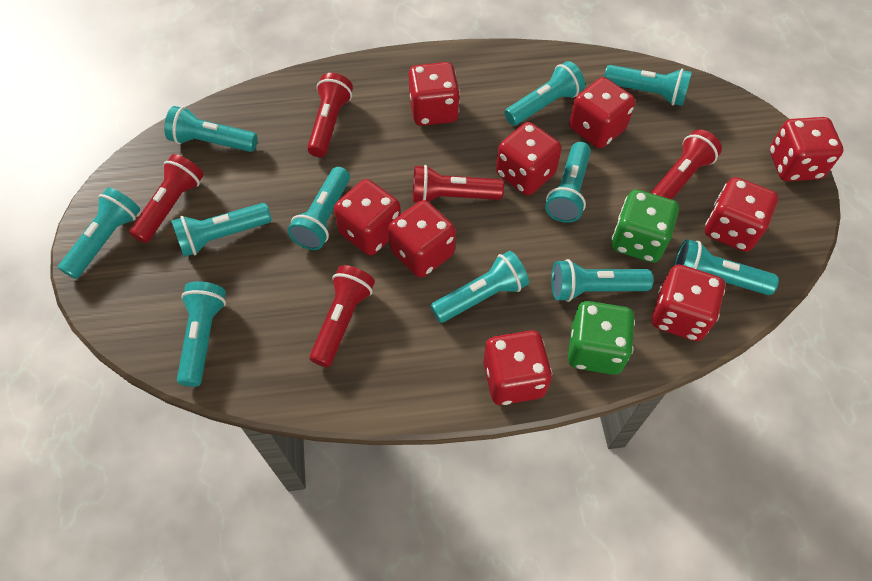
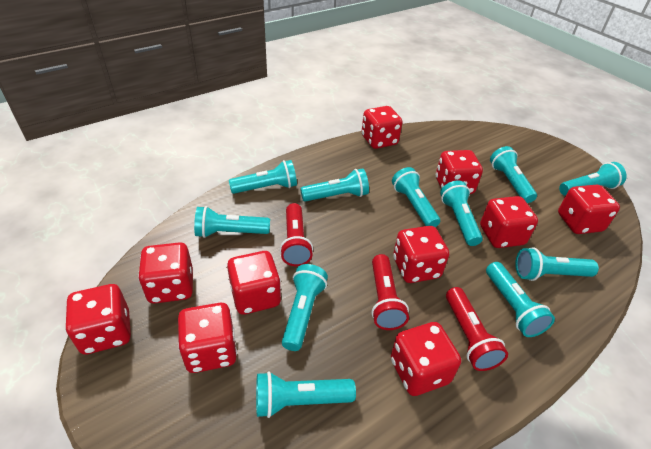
green dice: [568,301,635,375] [611,189,679,263] = 2 -> none = 0
red dice: [334,179,401,255] [388,200,456,278] [408,62,460,126] [483,330,552,405] [496,122,562,195] [569,77,635,148] [652,264,725,341] [705,177,778,252] [770,117,843,181] = 9 -> [65,284,131,354] [138,242,193,304] [178,303,237,373] [227,251,281,315] [361,106,403,149] [391,322,461,396] [393,226,449,283] [436,150,483,194] [480,196,538,248] [558,185,620,234] = 10
red flashlight: [129,154,204,243] [307,73,353,157] [310,265,375,367] [413,165,504,203] [651,130,722,199] = 5 -> [280,203,313,266] [372,254,409,330] [446,287,508,371] = 3

